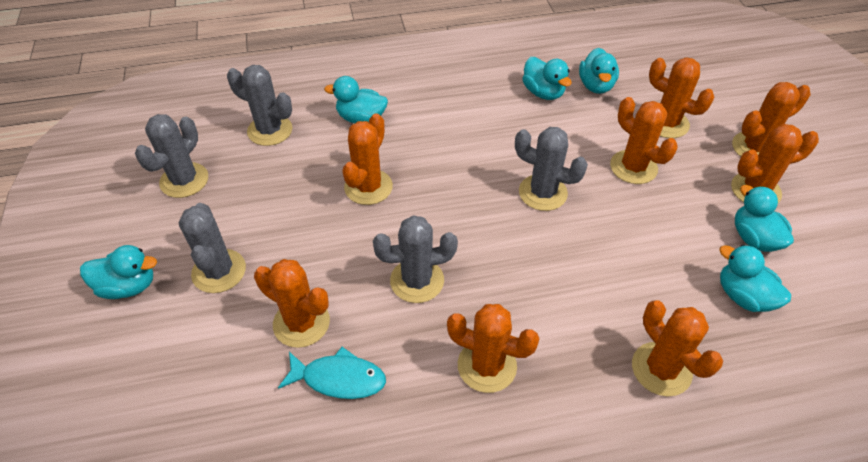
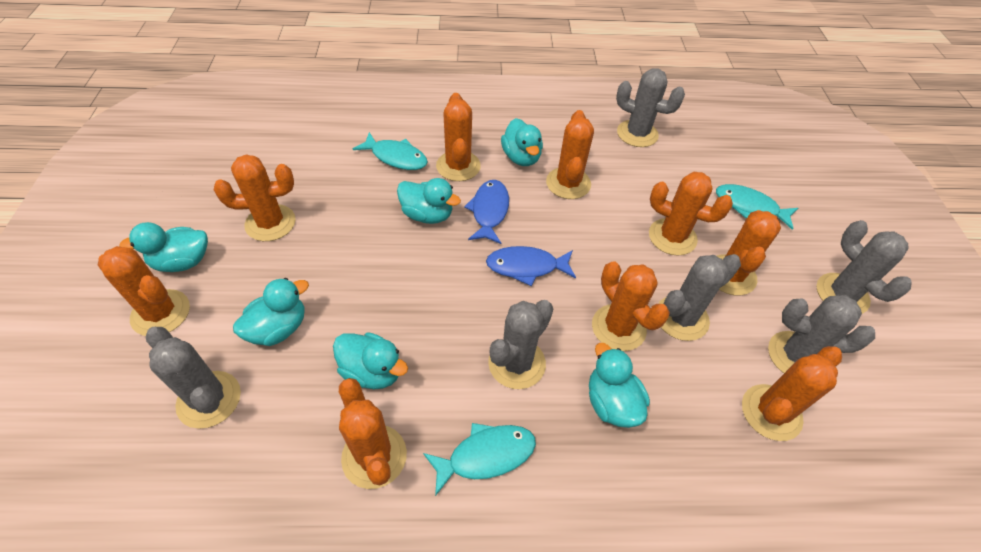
blue fish: none = 0 -> [464,180,509,244] [486,246,576,286] = 2
grey cactus: [135,114,208,198] [179,203,246,293] [227,65,292,146] [373,215,458,303] [515,127,588,211] = 5 -> [146,327,241,429] [488,300,553,389] [616,68,685,147] [658,254,741,341] [768,295,875,373] [816,220,911,314] = 6
orange cactus: [254,259,330,348] [342,113,393,205] [447,304,540,393] [610,97,678,184] [632,300,723,396] [649,57,715,138] [731,124,819,203] [732,82,811,157] = 8 -> [98,246,190,336] [214,154,296,241] [339,378,407,489] [436,93,481,181] [546,110,594,199] [592,261,670,351] [649,172,733,256] [717,210,781,295] [742,346,842,441] = 9
turquoise fish: [278,347,386,399] = 1 -> [353,132,428,170] [423,423,536,496] [716,184,798,230] = 3

